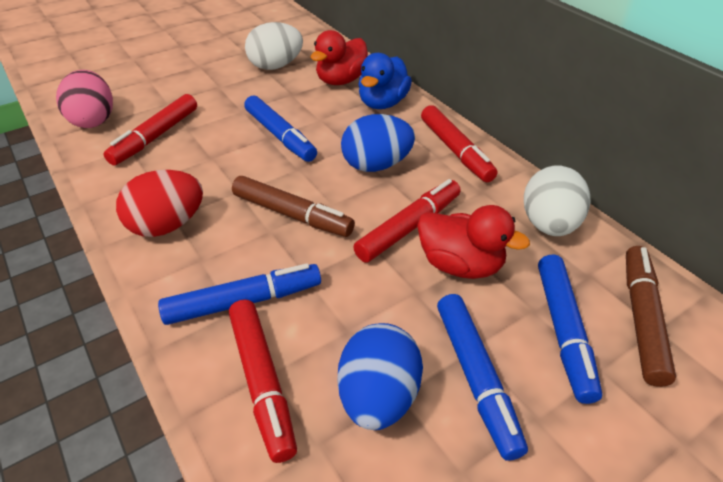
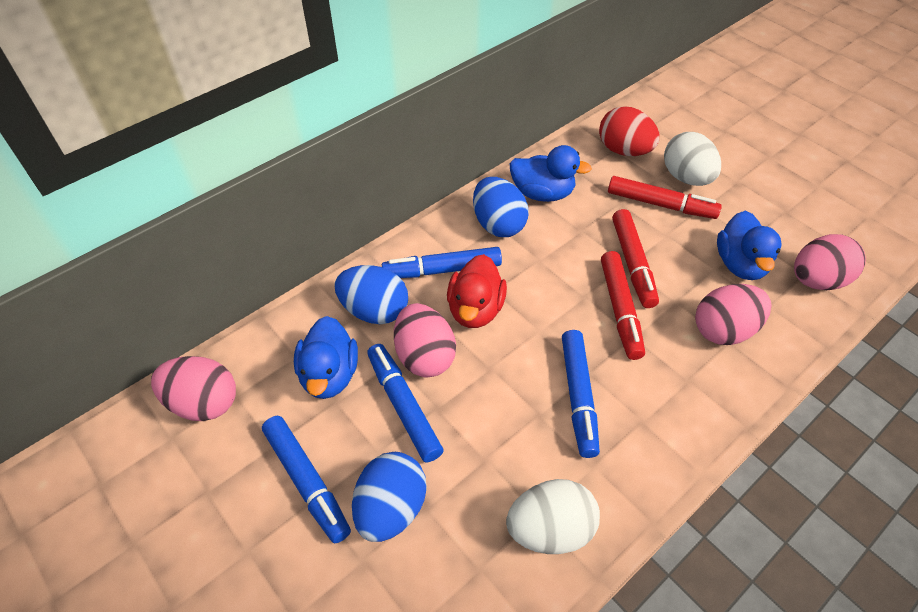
blue duck: [358,53,412,109] = 1 -> [294,316,358,399] [510,145,592,202] [717,211,782,280] = 3
blue egg: [338,323,423,430] [341,114,415,172] = 2 -> [334,265,408,324] [352,452,426,542] [473,177,529,237] = 3
brown marker: [232,176,355,237] [626,246,676,387] = 2 -> none = 0
pink egg: [56,70,113,128] = 1 -> [151,356,236,421] [394,303,456,377] [695,284,772,345] [794,234,866,290] = 4
red duck: [310,30,368,85] [417,205,530,279] = 2 -> [447,254,507,328] = 1
red marker: [104,94,197,166] [229,299,297,463] [353,179,461,263] [421,105,498,182] = 4 -> [601,251,645,360] [608,176,722,219] [612,209,659,308] = 3

